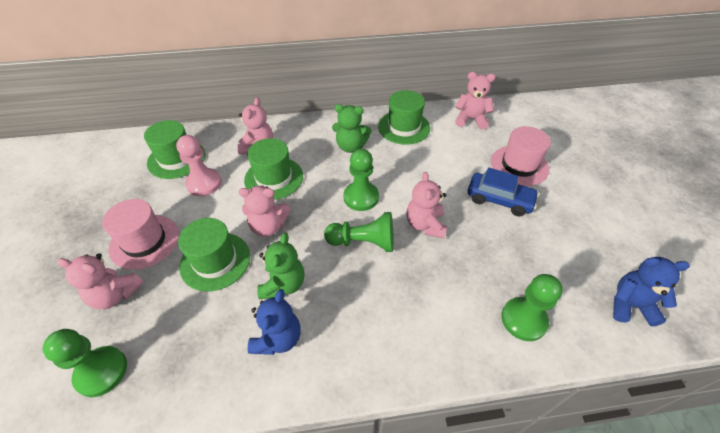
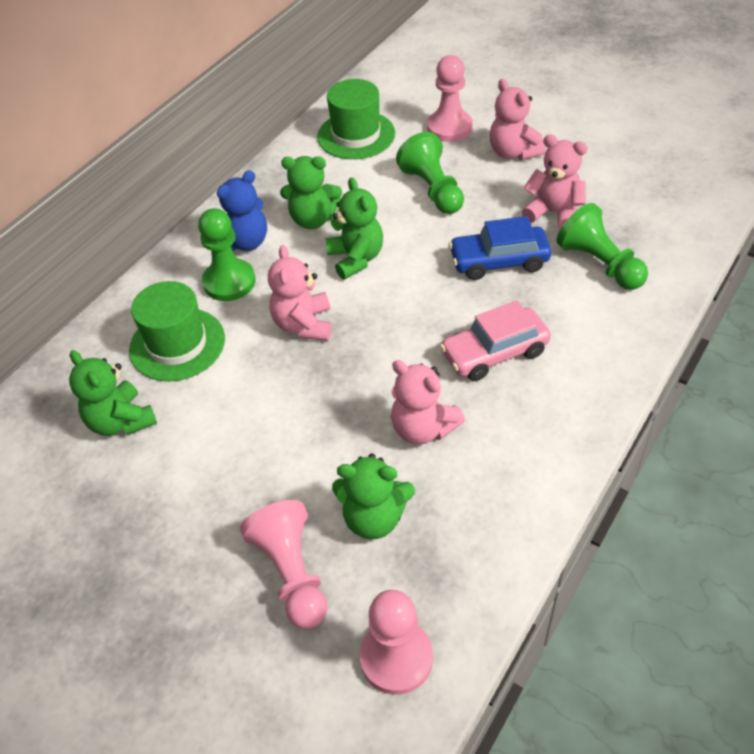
blue teddy bear: [248,289,301,355] [613,257,690,326] = 2 -> [217,170,267,251] = 1
green hat: [144,120,205,179] [178,218,250,292] [244,138,303,200] [378,90,430,145] = 4 -> [129,281,225,381] [317,79,395,159] = 2
green pawn: [43,329,127,397] [324,212,394,252] [344,149,379,211] [501,274,563,341] = 4 -> [198,208,256,301] [396,132,464,214] [557,203,648,290] = 3
green teddy bear: [257,233,304,299] [332,104,372,153] = 2 -> [69,350,157,436] [280,156,342,229] [326,177,383,279] [332,454,415,539] = 4
pink car: none = 0 -> [440,300,551,381] = 1
pink hat: [102,199,179,270] [491,126,551,186] = 2 -> none = 0
pink pawn: [176,135,222,196] = 1 -> [240,500,327,629] [360,590,433,695] [427,55,473,142] = 3
pink teddy bear: [57,253,144,309] [237,97,273,154] [239,186,290,237] [406,172,447,238] [455,72,495,129] = 5 -> [268,245,331,341] [391,360,465,445] [489,79,546,160] [522,134,588,230] = 4

